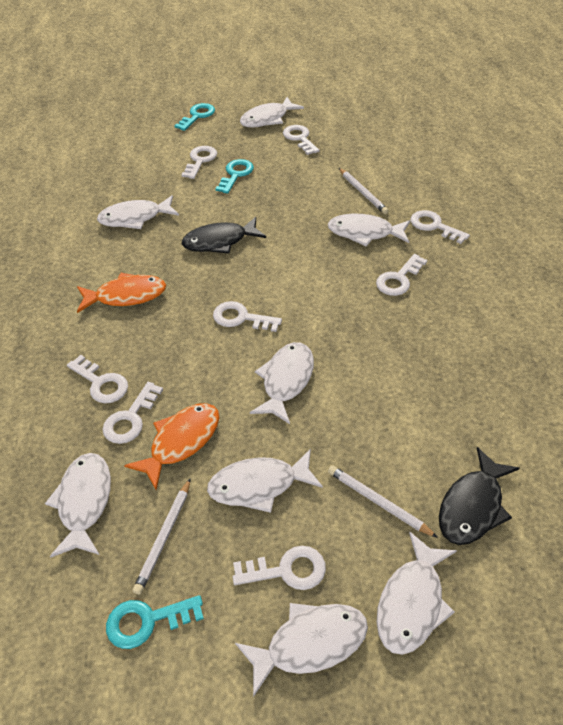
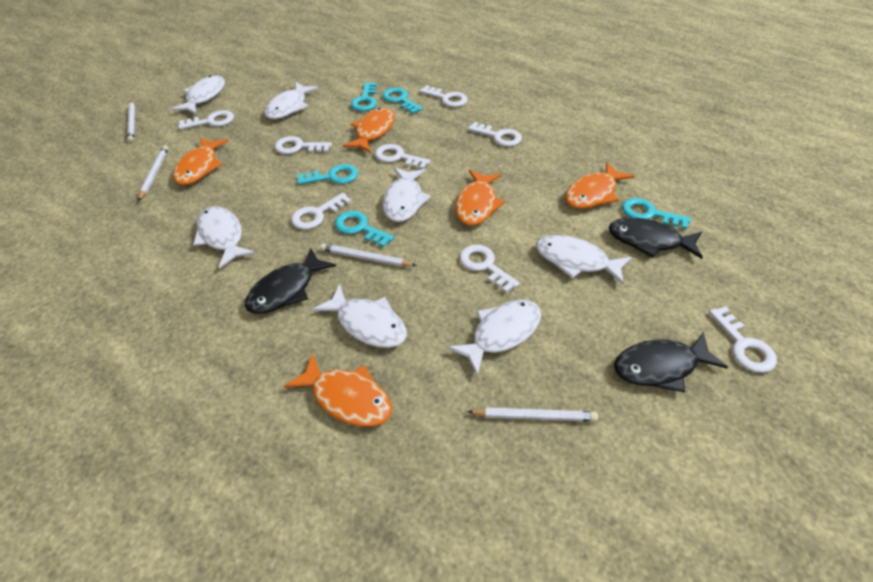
black fish: [182,217,266,254] [439,447,520,545] = 2 -> [245,247,336,314] [609,218,703,259] [614,332,728,393] = 3
orange fish: [77,273,166,313] [124,403,219,490] = 2 -> [173,137,228,185] [284,353,392,427] [343,108,395,153] [455,170,505,226] [565,162,634,209] = 5
turquoise key: [106,595,204,649] [174,103,215,131] [216,159,254,194] = 3 -> [297,164,358,185] [335,211,394,247] [351,82,377,111] [383,88,423,114] [622,198,691,230] = 5
white fish: [45,453,111,557] [97,195,179,229] [207,449,323,513] [235,603,368,697] [240,97,304,128] [250,342,314,424] [328,214,410,246] [377,531,457,655] = 8 -> [171,75,225,114] [193,206,255,269] [264,82,319,119] [312,284,407,348] [382,167,431,222] [447,299,541,376] [536,235,632,285] = 7
white pencil: [133,478,191,595] [328,465,438,538] [339,168,389,214] = 3 -> [127,100,135,142] [138,145,168,201] [320,243,417,267] [467,407,598,422] = 4

